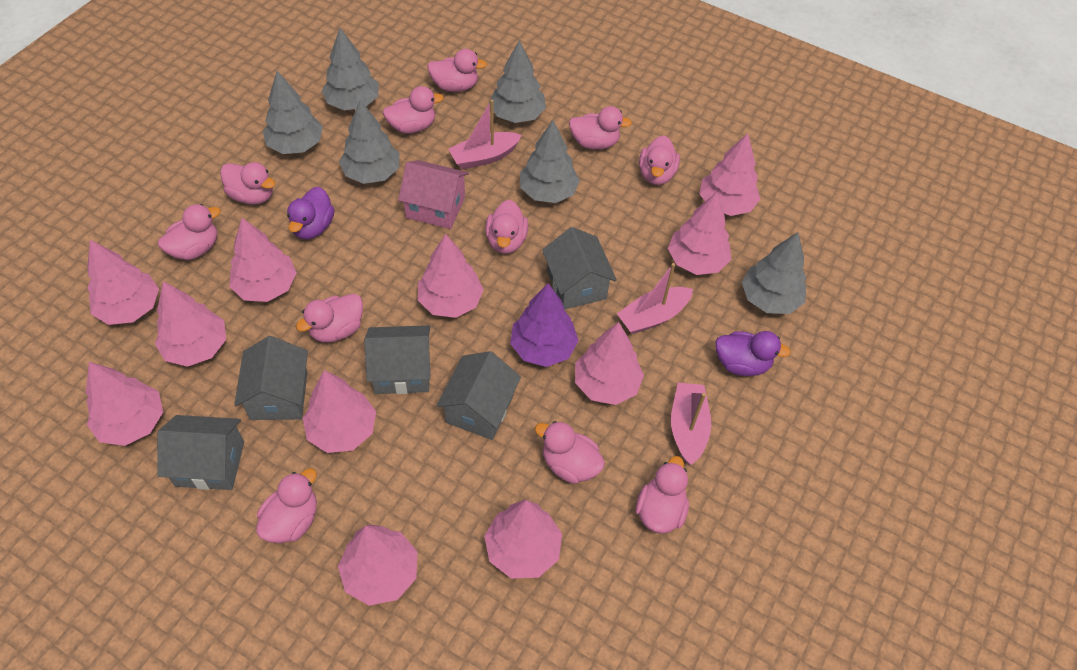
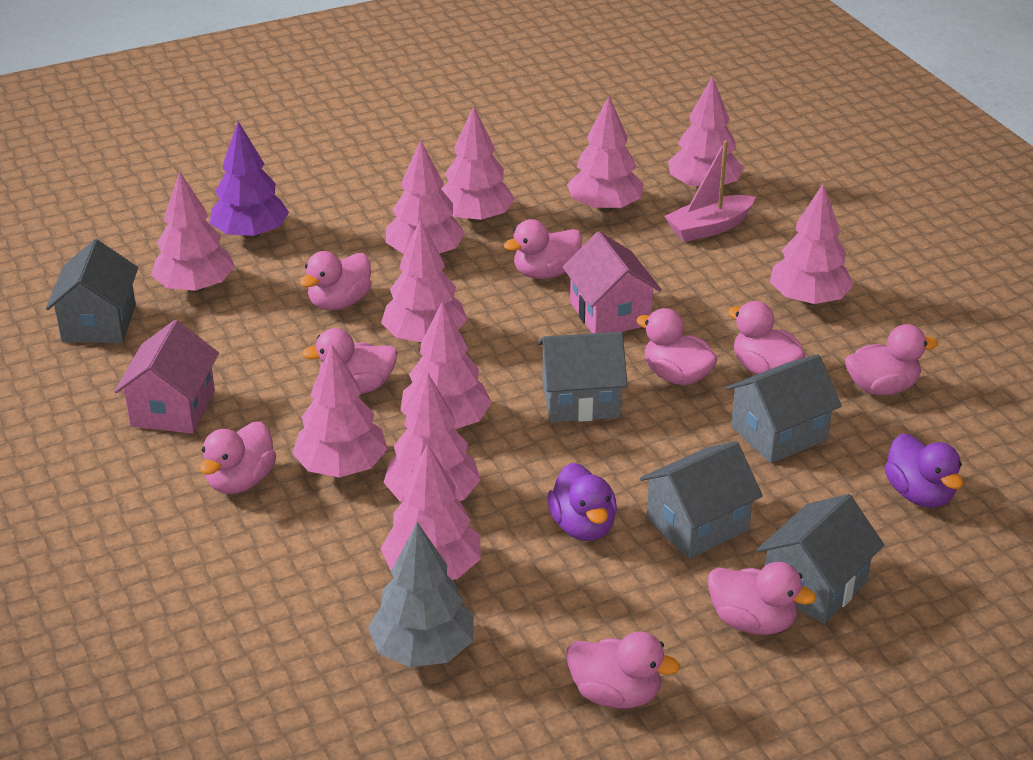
grey tree: [263,71,323,154] [322,28,379,111] [339,100,399,184] [489,40,546,123] [520,120,580,203] [742,232,806,314] = 6 -> [368,522,474,667] = 1
pink boat: [448,100,522,169] [617,263,693,334] [671,383,711,465] = 3 -> [664,140,755,242] = 1
pink duck: [158,204,221,260] [220,162,275,205] [256,468,317,543] [296,294,363,343] [383,86,444,134] [428,49,487,92] [485,200,528,254] [535,421,605,484] [569,106,632,150] [636,456,689,534] [639,135,680,185] = 11 -> [200,421,276,494] [300,251,372,310] [302,328,398,394] [504,219,582,279] [566,632,680,709] [636,308,718,385] [708,562,816,635] [728,301,805,375] [845,324,938,395] = 9
pink house: [398,160,469,229] = 1 -> [114,320,219,434] [562,231,662,333] = 2

